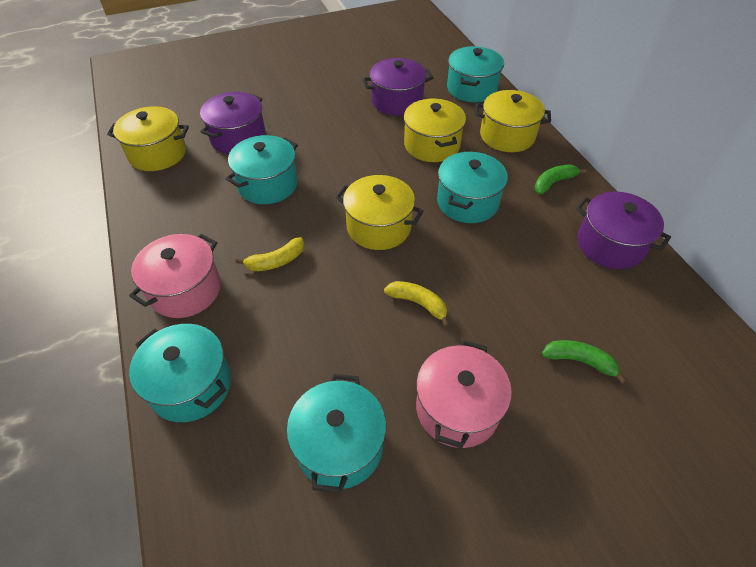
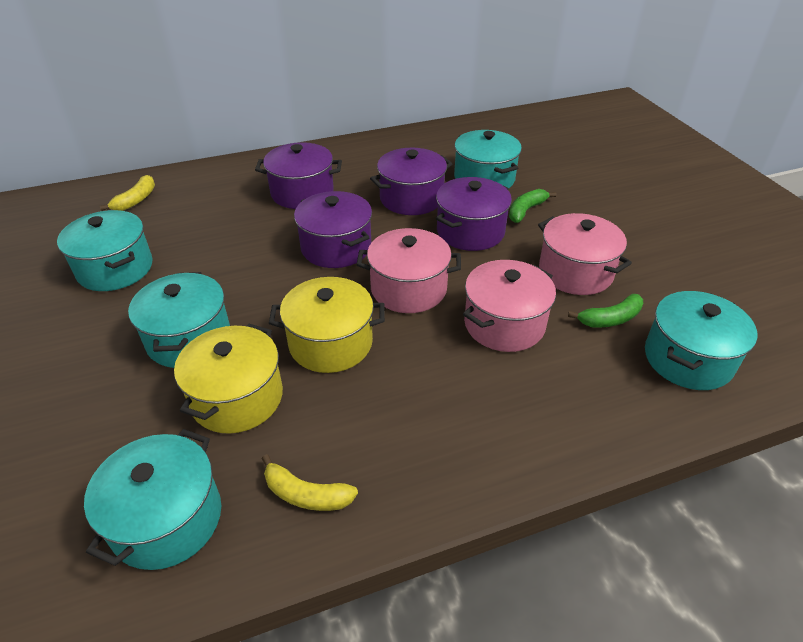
pink pot: [129,234,221,318] [416,340,512,449] = 2 -> [357,228,461,313] [463,260,556,352] [538,213,632,295] = 3
purple pot: [200,92,266,154] [362,58,434,116] [576,192,671,269] = 3 -> [255,142,342,209] [294,191,372,268] [370,148,453,215] [436,177,512,251] = 4
yellow pot: [107,106,189,171] [336,175,423,250] [404,99,466,162] [475,90,551,152] = 4 -> [174,324,283,434] [269,277,385,373] = 2

